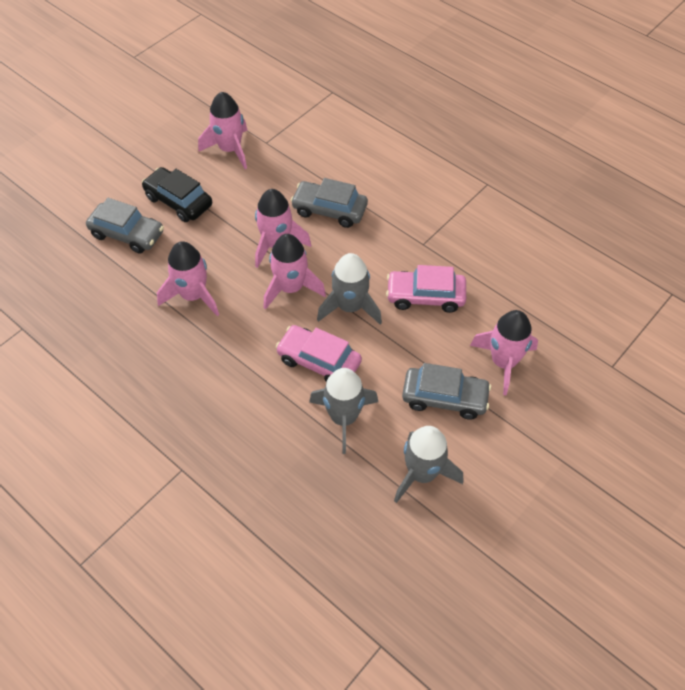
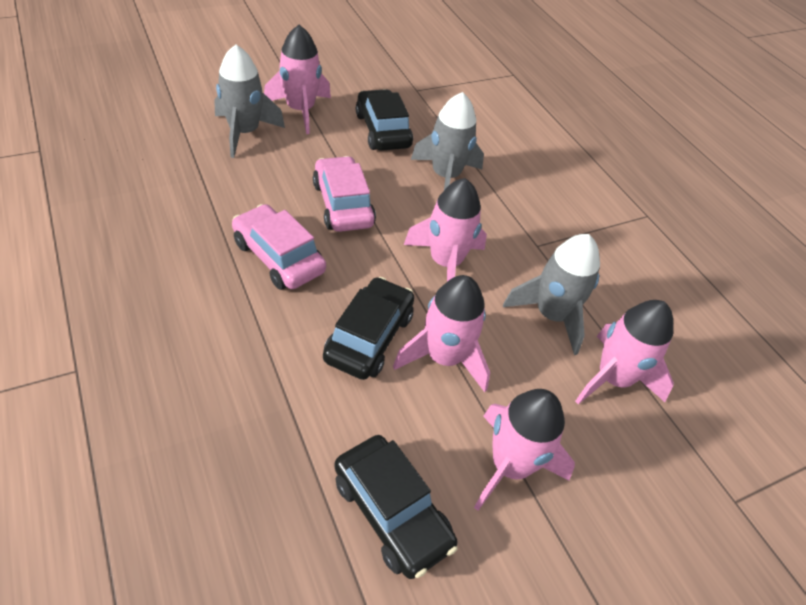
black car: [142,167,212,222] = 1 -> [323,277,414,380] [334,435,458,579] [356,89,413,151] = 3
grey car: [86,198,164,254] [290,178,368,228] [402,363,491,420] = 3 -> none = 0

